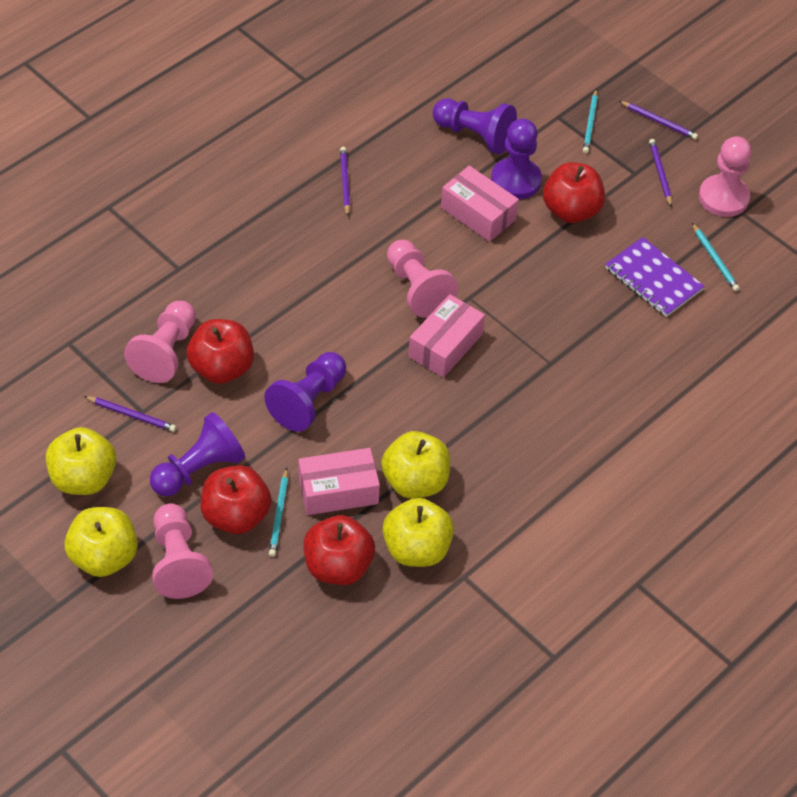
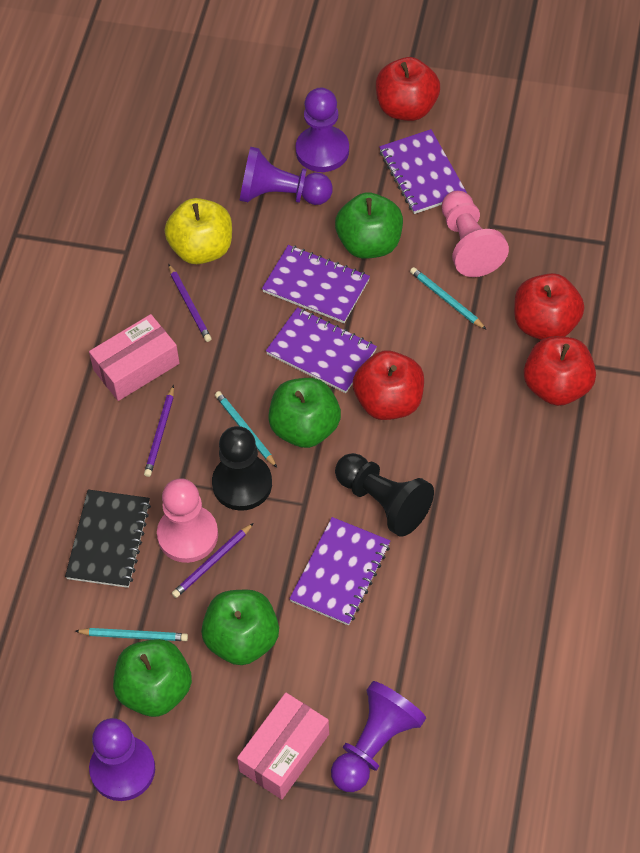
black notebook: none = 0 -> [65,489,151,588] = 1
black pawn: none = 0 -> [212,426,272,511] [335,453,434,536] = 2
green apple: none = 0 -> [113,639,192,717] [201,590,279,665] [268,378,341,448] [335,192,403,258] = 4
pink box: [298,448,380,515] [408,294,485,378] [441,166,519,242] = 3 -> [89,314,180,401] [237,693,329,799] = 2
pink pawn: [124,301,196,383] [152,503,213,599] [387,240,458,318] [699,136,751,217] = 4 -> [157,478,218,563] [442,191,509,277] = 2
purple notebook: [605,237,705,317] = 1 -> [262,245,370,323] [266,307,377,393] [289,517,390,626] [379,129,467,214] = 4
purple pencil: [84,396,176,432] [340,147,350,216] [619,101,698,140] [649,139,672,207] = 4 -> [144,385,174,477] [168,264,212,342] [172,523,254,598] = 3
yellow apple: [46,427,116,495] [64,507,138,577] [381,431,451,499] [382,498,454,567] = 4 -> [165,198,232,264] = 1

